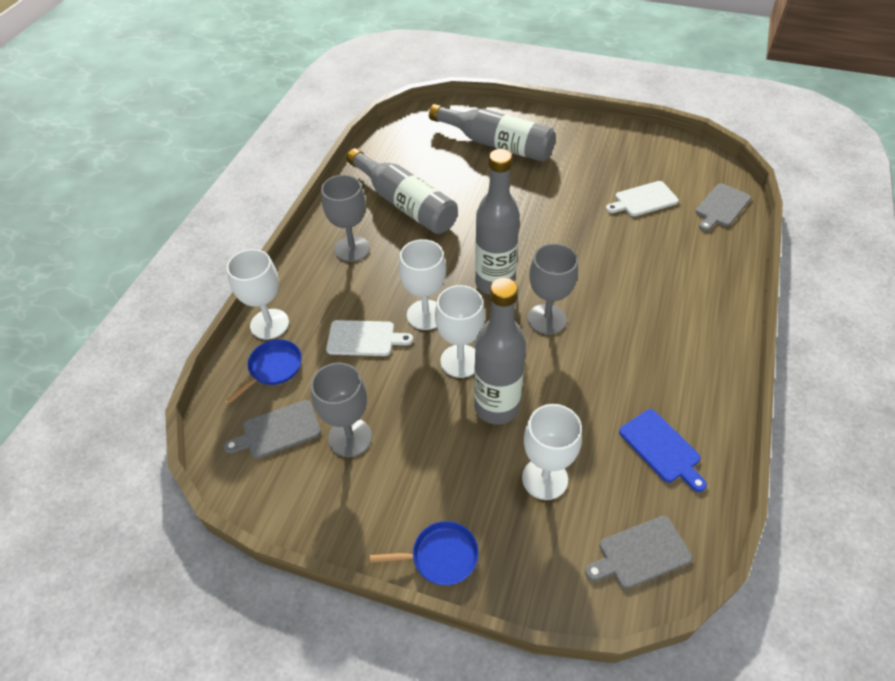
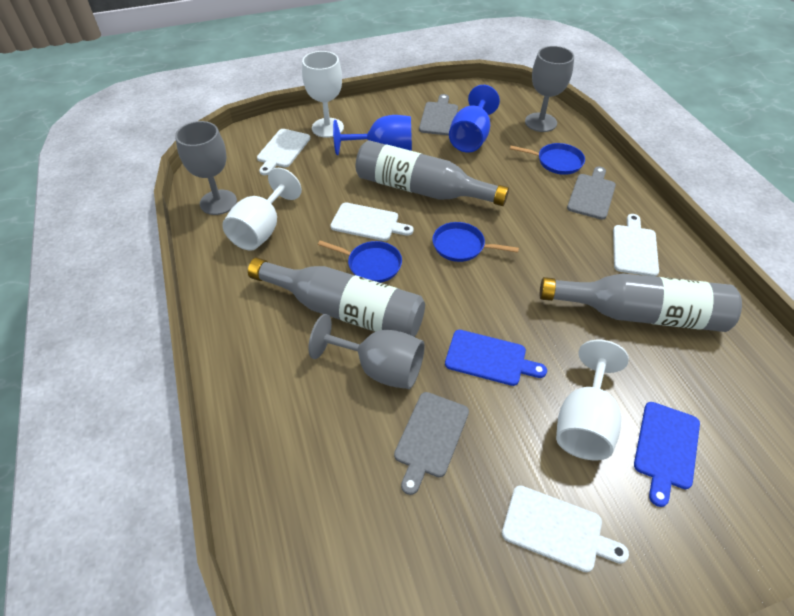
blue cutting board: [619,409,707,492] = 1 -> [445,330,547,386] [634,402,700,507] = 2
blue goblet: none = 0 -> [333,115,412,155] [449,85,500,152] = 2
blue pan: [226,340,302,403] [370,521,479,585] = 2 -> [318,240,402,283] [432,222,519,262] [510,143,585,175] = 3
grey bottle: [347,148,458,234] [429,104,556,162] [474,278,526,425] [475,149,520,295] = 4 -> [248,258,425,337] [356,140,509,206] [540,273,742,332] = 3
white cutting board: [326,320,413,356] [606,181,679,216] = 2 -> [257,129,310,175] [330,202,414,241] [502,485,629,572] [613,214,659,277] = 4
white goblet: [227,249,289,339] [399,239,446,330] [435,285,485,378] [522,404,582,500] = 4 -> [222,168,302,251] [302,51,344,138] [556,340,629,460] = 3

